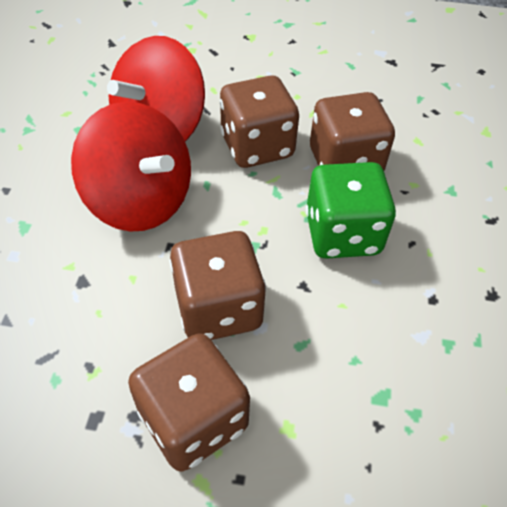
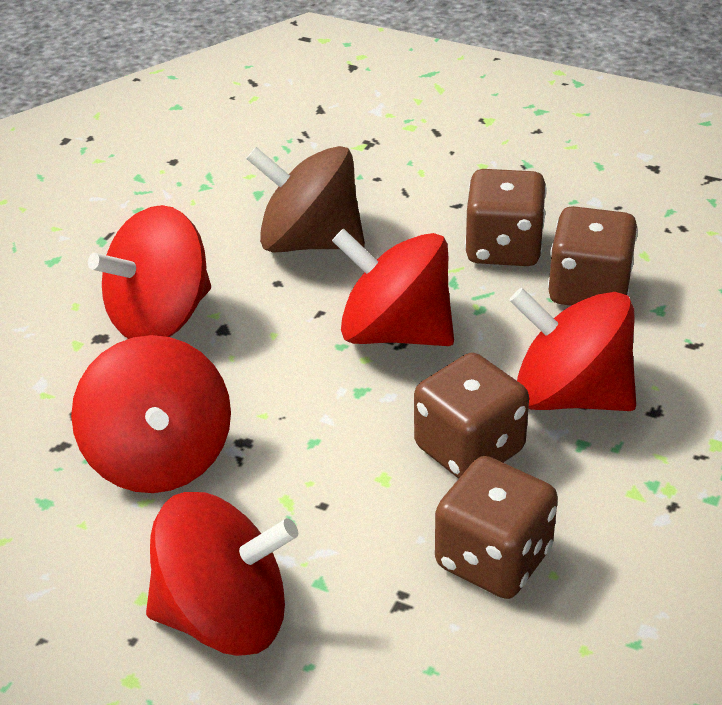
brown spinning top: none = 0 -> [246,146,365,253] = 1
green dice: [306,162,396,259] = 1 -> none = 0
red spinning top: [71,102,191,231] [107,36,205,141] = 2 -> [71,335,231,493] [88,205,211,339] [146,492,298,656] [332,228,454,346] [510,288,636,411] = 5

